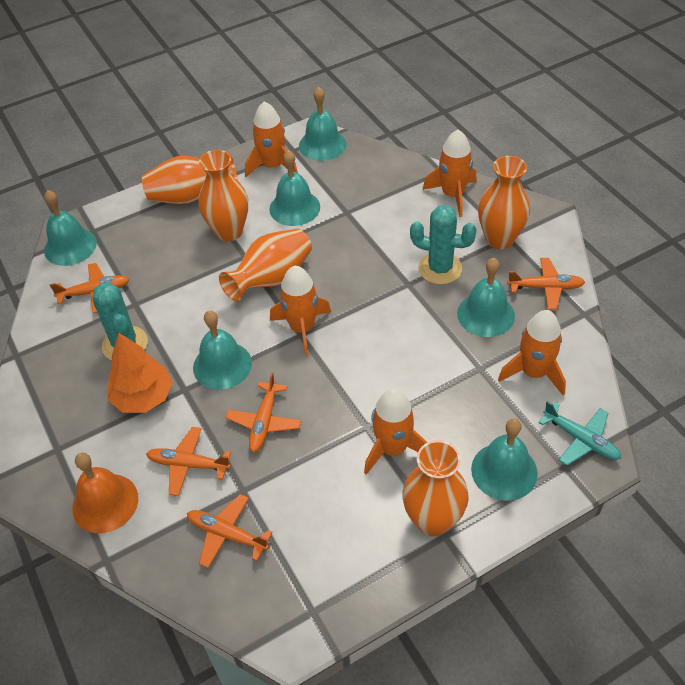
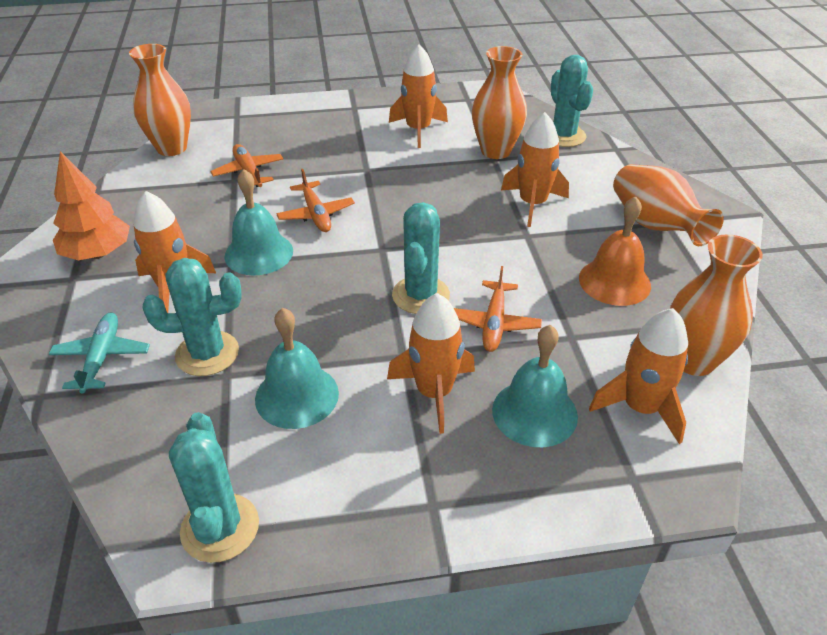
orange plane: [49,263,130,313] [146,427,231,496] [187,494,273,568] [225,372,301,453] [507,258,585,310] = 5 -> [211,144,283,187] [276,169,355,232] [454,266,542,352] = 3
orange vase: [142,154,237,204] [198,150,248,241] [219,229,312,301] [402,440,469,536] [478,156,530,249] = 5 -> [129,44,191,156] [472,46,527,159] [613,164,724,246] [670,234,763,376] = 4
turquoise bell: [44,190,97,266] [193,311,252,390] [269,150,320,226] [299,87,347,161] [457,258,515,337] [471,418,538,501] = 6 -> [224,169,293,275] [255,308,339,429] [492,325,578,447] = 3
turquoise cactus: [93,282,148,360] [410,205,477,285] = 2 -> [142,258,242,376] [169,412,259,563] [392,202,450,314] [551,55,593,147] = 4

